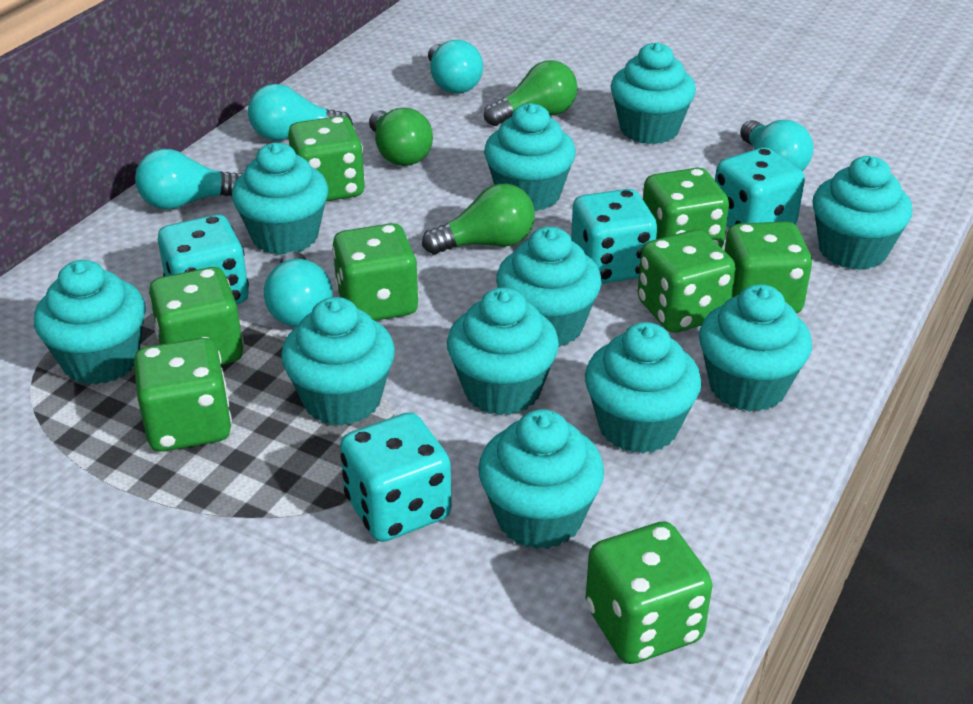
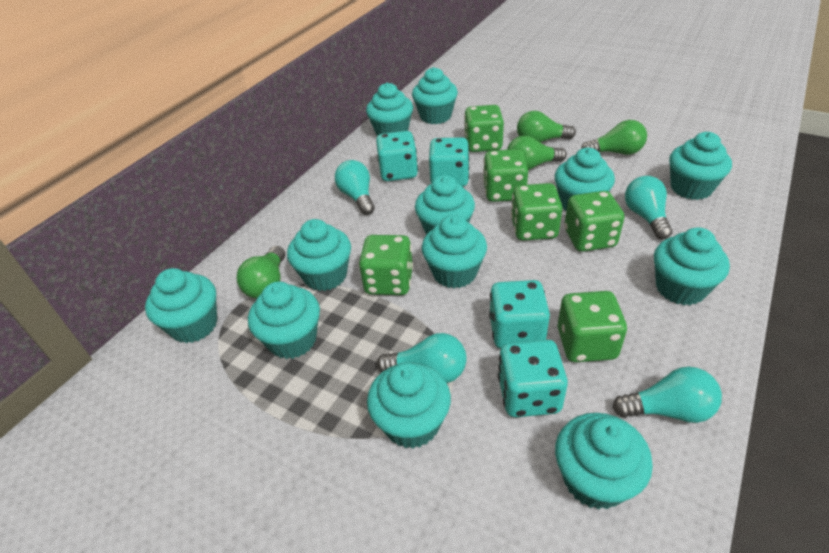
green dice: [134,338,232,452] [149,267,244,365] [288,116,365,201] [332,223,419,321] [586,522,713,664] [638,229,736,333] [643,168,729,248] [725,221,812,313] = 8 -> [359,235,413,295] [464,105,504,152] [483,149,528,202] [511,183,563,241] [557,291,627,362] [564,191,624,252] = 6
green light bulb: [369,108,433,166] [422,183,535,254] [484,60,578,126] = 3 -> [236,246,285,299] [507,136,567,170] [517,111,576,142] [581,120,647,155] = 4
turquoise cupcake: [34,260,146,385] [232,143,328,255] [281,297,395,426] [447,288,559,415] [478,409,604,549] [484,103,576,211] [496,227,602,347] [585,322,702,454] [610,42,696,144] [699,284,812,412] [812,156,912,270] = 11 -> [145,268,217,343] [248,282,320,359] [287,219,351,291] [366,83,413,136] [367,362,451,449] [412,67,458,124] [415,175,475,235] [422,215,487,288] [555,148,615,211] [555,413,653,510] [654,227,730,305] [669,132,732,200] = 12
turquoise light bulb: [135,149,243,210] [248,84,353,141] [264,251,332,327] [428,40,483,94] [740,120,813,171] = 5 -> [335,160,375,215] [377,333,467,383] [613,367,722,423] [625,176,672,239] = 4

